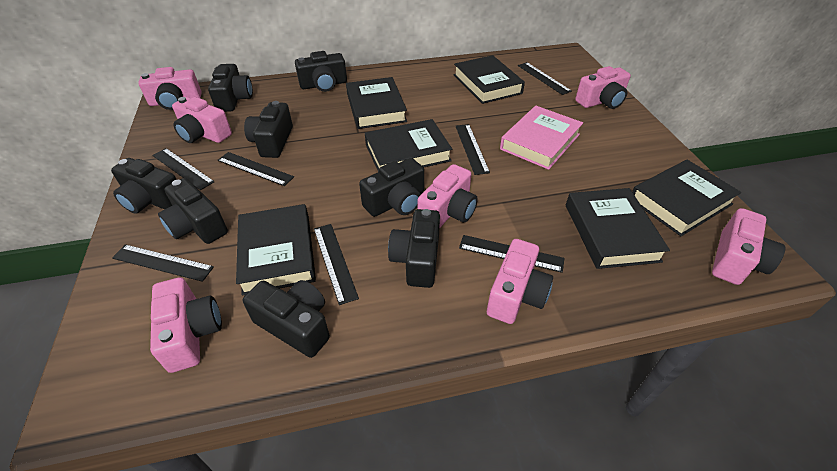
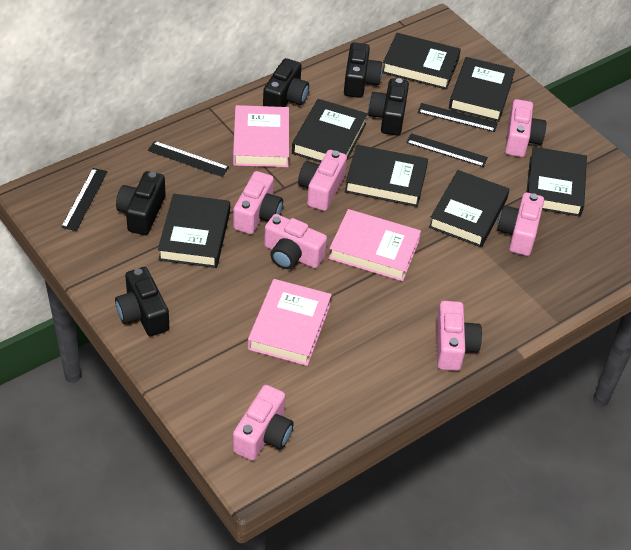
black book: [236,204,316,296] [346,77,407,129] [365,119,452,172] [454,55,525,104] [566,188,670,269] [632,160,741,236] = 6 -> [158,194,230,268] [292,99,368,163] [345,145,428,207] [382,33,461,90] [429,170,509,247] [449,57,515,122] [527,147,587,217] = 7
black camera: [111,158,177,214] [158,178,228,244] [208,64,253,112] [243,280,330,358] [244,101,293,158] [295,51,347,92] [359,158,424,217] [388,209,440,288] = 8 -> [115,267,169,336] [116,171,166,235] [263,58,309,107] [344,43,383,98] [368,78,409,136] = 5
black ruler: [112,244,214,282] [152,148,214,190] [218,152,294,186] [314,224,359,305] [456,124,490,175] [459,235,565,273] [518,62,572,95] = 7 -> [61,168,108,231] [148,141,229,177] [406,133,488,167] [418,103,498,132] = 4
pink book: [500,106,583,170] = 1 -> [233,105,289,167] [248,279,332,366] [328,209,421,281] = 3

